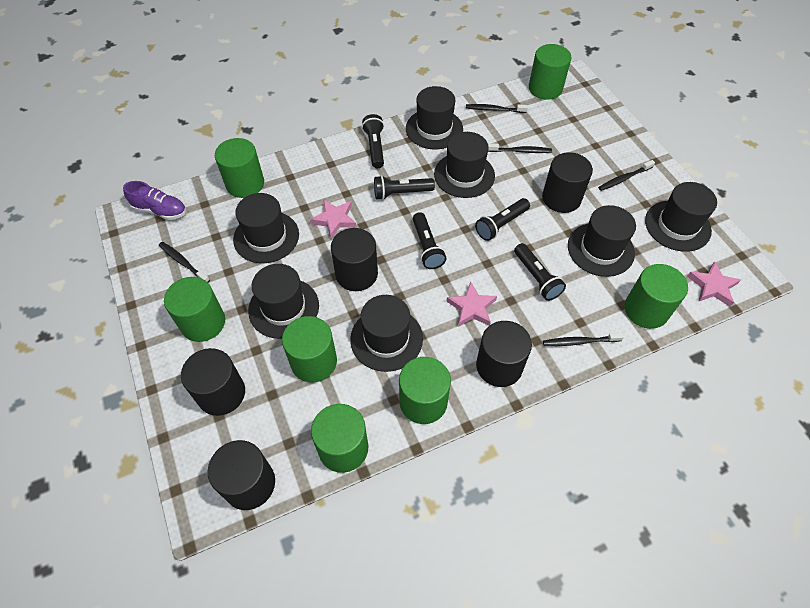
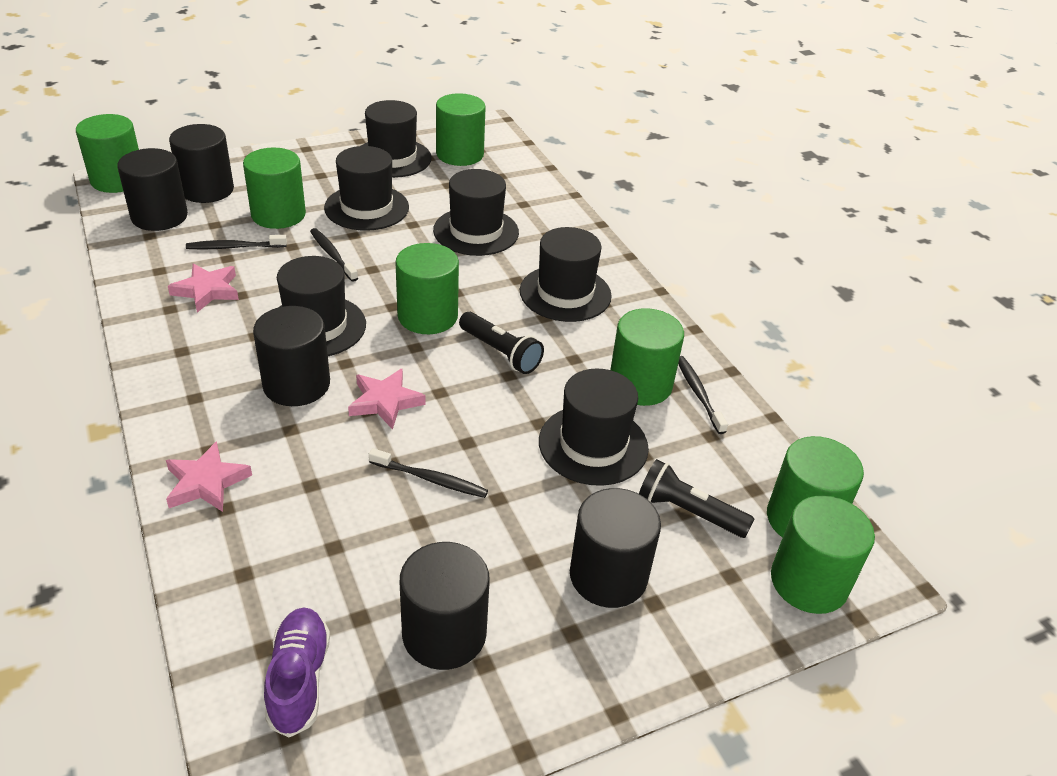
black flashlight: [362,114,384,168] [374,175,435,200] [413,212,446,269] [475,198,530,241] [514,243,566,301] = 5 -> [459,312,544,374] [639,459,754,538] = 2
black hat: [233,193,299,263] [248,264,319,339] [350,295,423,372] [406,86,463,149] [434,132,495,198] [568,205,636,277] [645,182,717,252] = 7 -> [277,256,366,356] [324,146,409,231] [361,100,432,178] [433,169,519,256] [520,227,612,322] [539,369,649,486] = 6
black toothbrush: [159,242,210,283] [466,104,528,113] [488,143,552,153] [543,333,624,346] [598,160,655,191] = 5 -> [186,235,287,250] [310,228,358,282] [369,448,488,498] [678,356,728,434] = 4

